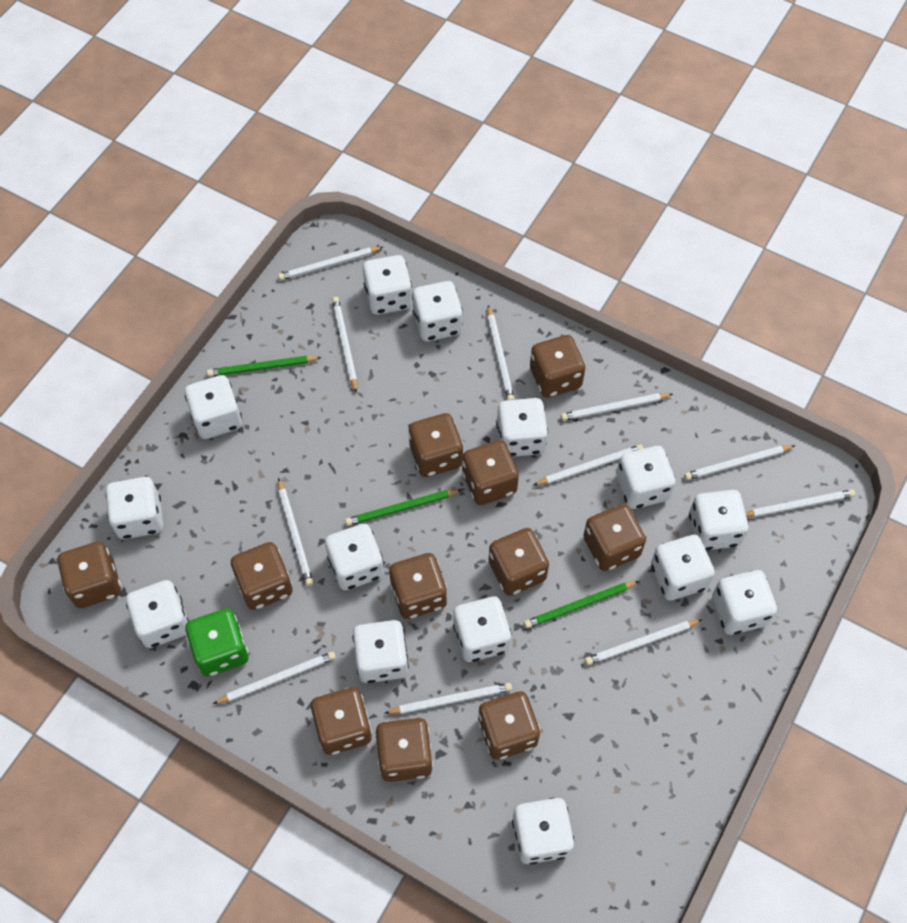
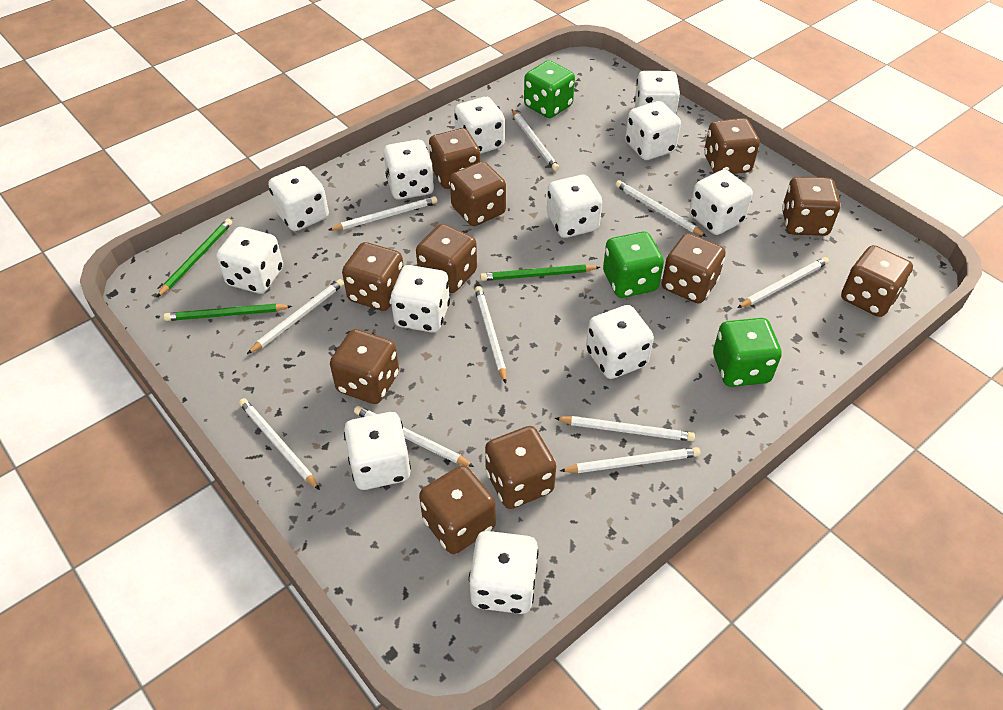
green dice: [185,608,248,676] = 1 -> [524,60,575,118] [603,232,664,298] [713,318,782,387] = 3
white dice: [105,477,163,539] [126,580,189,648] [185,375,242,439] [325,524,384,590] [352,620,409,683] [363,255,412,315] [412,281,463,341] [453,597,511,662] [496,398,548,457] [512,798,574,865] [616,446,676,509] [651,535,715,601] [689,490,749,550] [712,570,777,635] = 14 -> [216,227,283,294] [268,166,329,231] [344,412,411,490] [383,140,434,200] [391,265,450,333] [454,97,505,154] [469,531,539,614] [547,175,602,238] [586,305,654,379] [625,101,681,160] [634,71,680,115] [689,170,753,235] = 12
white pencil: [213,651,336,704] [278,247,383,281] [278,478,313,586] [332,297,357,393] [384,683,512,714] [487,305,514,400] [534,444,644,485] [561,393,673,421] [585,619,703,665] [684,445,796,480] [746,489,855,517] = 11 -> [239,398,320,490] [247,279,344,354] [329,196,437,230] [354,406,474,467] [475,286,507,384] [512,109,559,171] [555,416,695,441] [560,447,701,473] [615,180,707,237] [737,257,829,308] = 10

